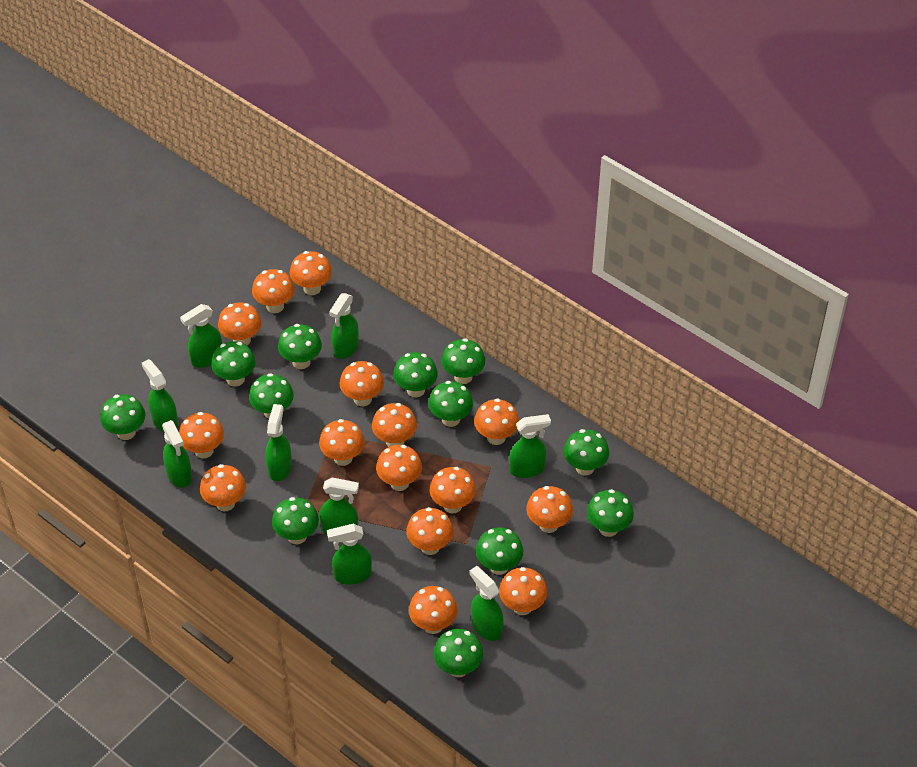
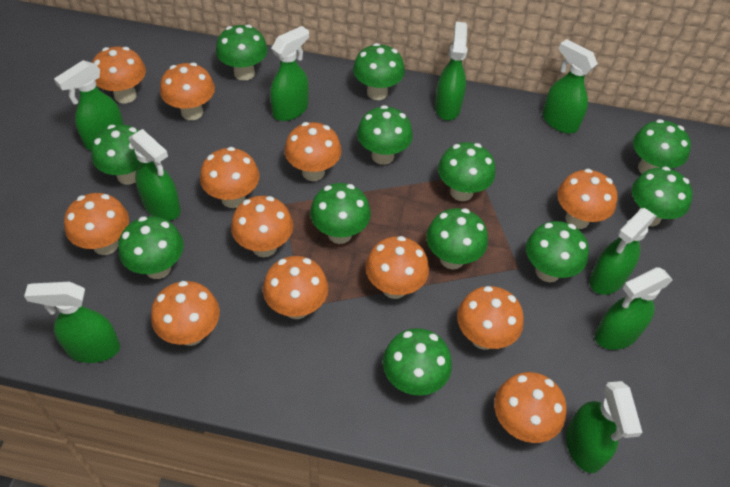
orange mushroom: [179,412,224,459] [200,464,246,511] [218,302,261,345] [252,269,295,313] [290,251,332,295] [319,419,365,466] [339,361,384,406] [372,403,417,447] [376,445,422,491] [406,507,454,555] [409,586,457,634] [430,467,476,513] [474,398,519,445] [499,567,547,615] [526,486,573,533] = 15 -> [64,193,129,255] [92,47,146,104] [151,281,220,346] [160,63,215,120] [200,147,259,208] [231,196,293,257] [263,256,328,319] [284,122,342,181] [365,236,429,299] [457,286,524,350] [494,372,566,443] [558,169,618,229] = 12

